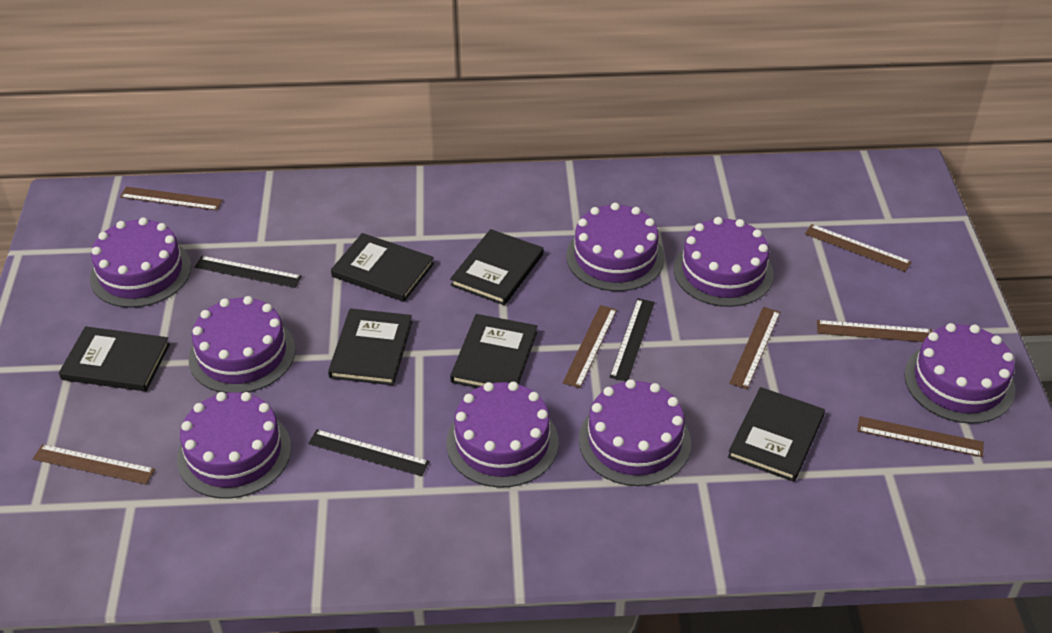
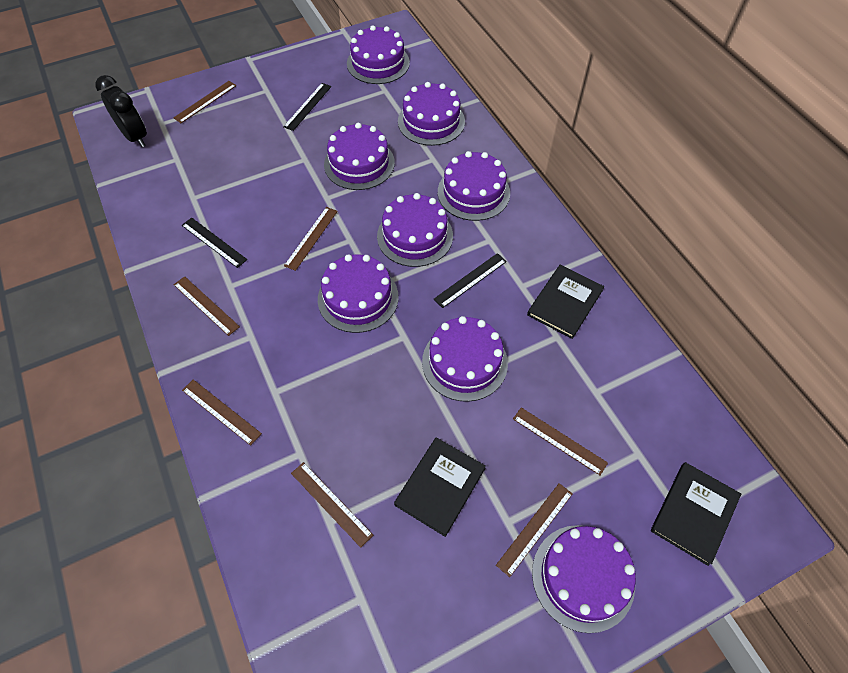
black book: [59,326,170,391] [328,308,412,385] [331,233,434,302] [450,229,543,305] [450,314,537,388] [728,387,825,482] = 6 -> [394,438,486,537] [527,265,604,339] [651,462,741,566] = 3
black clock: none = 0 -> [95,75,147,147] = 1

